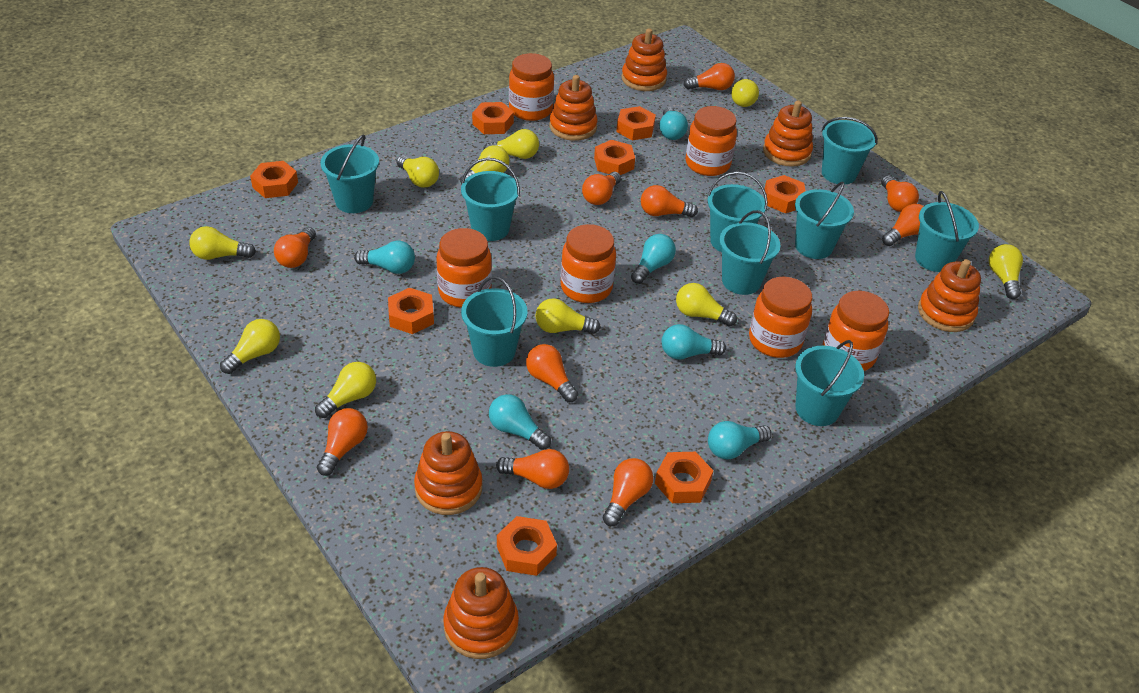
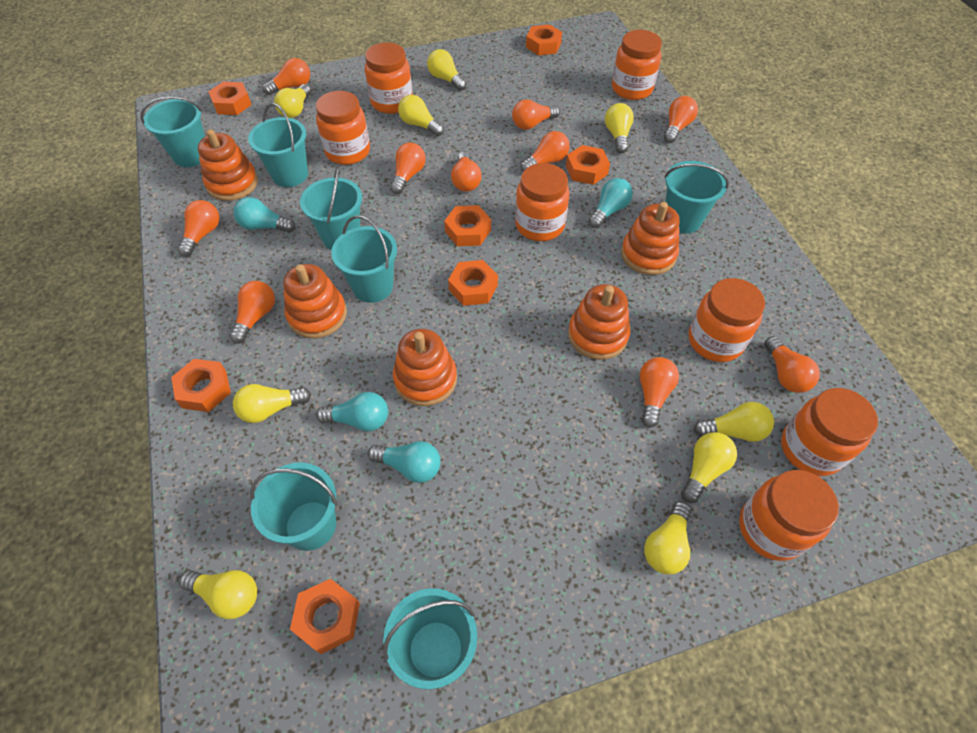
orange jar: [437,228,492,308] [509,53,554,121] [561,224,616,303] [686,106,737,176] [749,277,812,358] [822,291,889,371] = 6 -> [316,91,370,165] [365,42,413,114] [515,163,570,241] [612,30,662,100] [689,278,765,362] [739,470,839,561] [781,388,878,476] = 7
orange nut: [250,161,298,198] [388,288,434,334] [472,102,514,134] [497,516,557,576] [594,140,635,175] [616,106,656,140] [655,452,713,503] [765,175,805,213] = 8 -> [171,359,231,412] [208,82,252,115] [290,579,360,654] [444,205,491,246] [448,260,498,306] [526,24,562,56] [566,145,610,185] = 7
orange stacking toy: [414,431,482,515] [443,567,519,659] [549,75,598,141] [622,29,667,91] [763,101,813,167] [918,259,981,332] = 6 -> [198,129,258,201] [283,264,347,338] [393,329,457,406] [568,284,630,360] [621,202,680,275] = 5
turquoise bucket: [320,134,379,213] [461,158,520,241] [461,276,528,367] [707,171,768,252] [719,210,781,295] [795,182,854,259] [795,340,864,426] [822,117,878,185] [915,191,979,272] = 9 -> [140,96,205,167] [248,103,308,187] [250,463,337,551] [300,166,362,250] [331,215,397,303] [383,588,477,689] [664,161,729,234] = 7
turquoise light bulb: [354,240,415,274] [489,394,551,450] [631,234,676,284] [659,107,688,140] [662,324,726,360] [708,421,772,459] = 6 -> [233,197,295,233] [316,392,388,431] [368,441,441,483] [588,178,633,228] = 4
yellow light bulb: [189,226,256,260] [220,319,280,374] [315,362,376,418] [397,155,439,188] [460,145,509,183] [483,129,539,159] [535,298,601,334] [676,283,737,327] [731,76,759,107] [989,244,1023,299] = 10 -> [179,570,257,619] [233,384,311,423] [274,84,311,118] [398,95,444,136] [427,49,467,91] [605,103,634,153] [644,501,691,574] [681,432,737,503] [694,402,774,442] = 9

